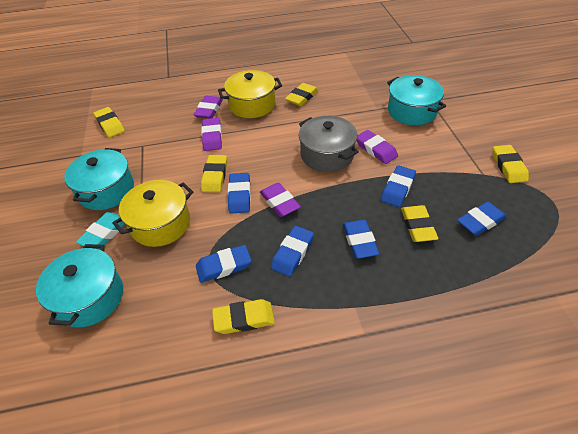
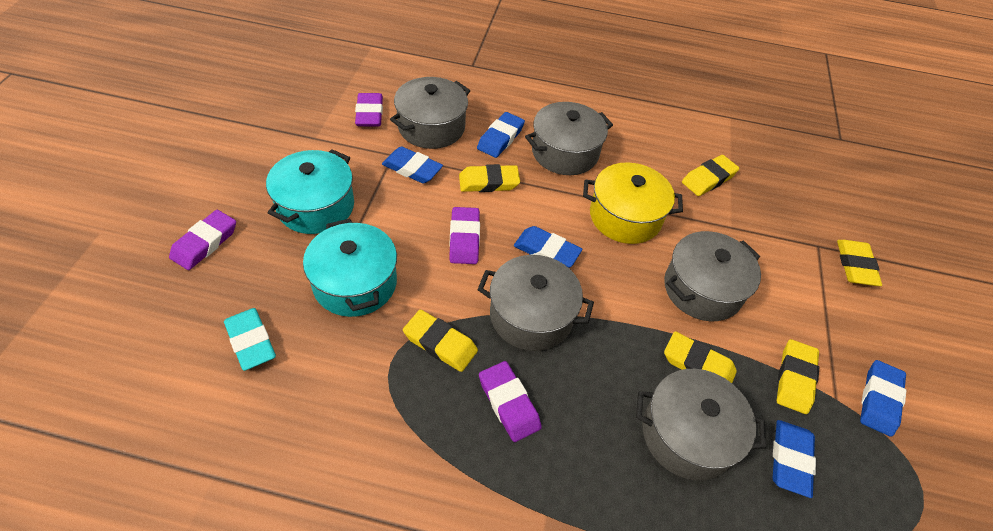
blue eraser: [196,245,251,283] [228,173,251,213] [271,226,314,277] [343,219,380,259] [381,165,416,207] [457,202,507,236] = 6 -> [382,146,443,184] [477,112,525,158] [514,226,582,268] [773,420,816,498] [860,360,906,437] = 5
grey pot: [299,116,359,172] = 1 -> [390,77,470,149] [477,255,594,351] [525,102,613,175] [636,369,766,481] [664,231,761,321] = 5
turquoise pot: [36,244,123,327] [64,148,134,210] [387,75,446,125] = 3 -> [266,149,354,234] [303,218,397,317] = 2
yellow pot: [112,180,193,247] [218,70,282,118] = 2 -> [583,162,683,244] = 1

